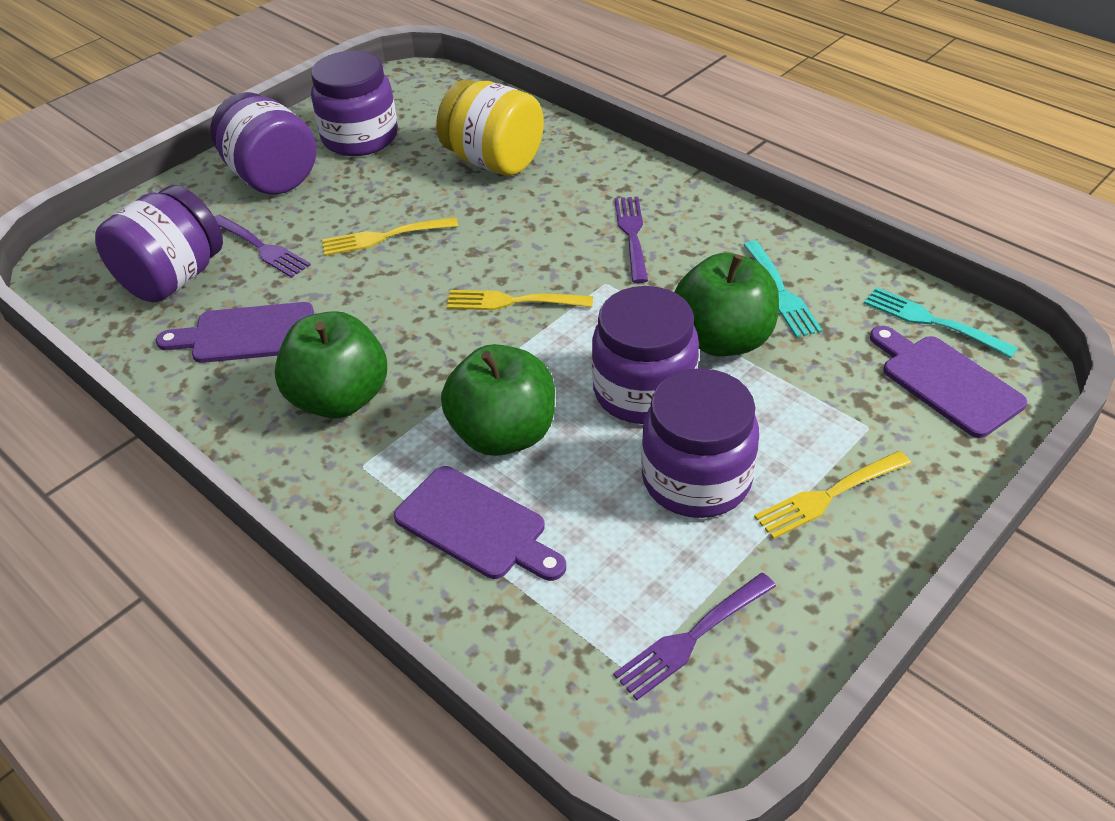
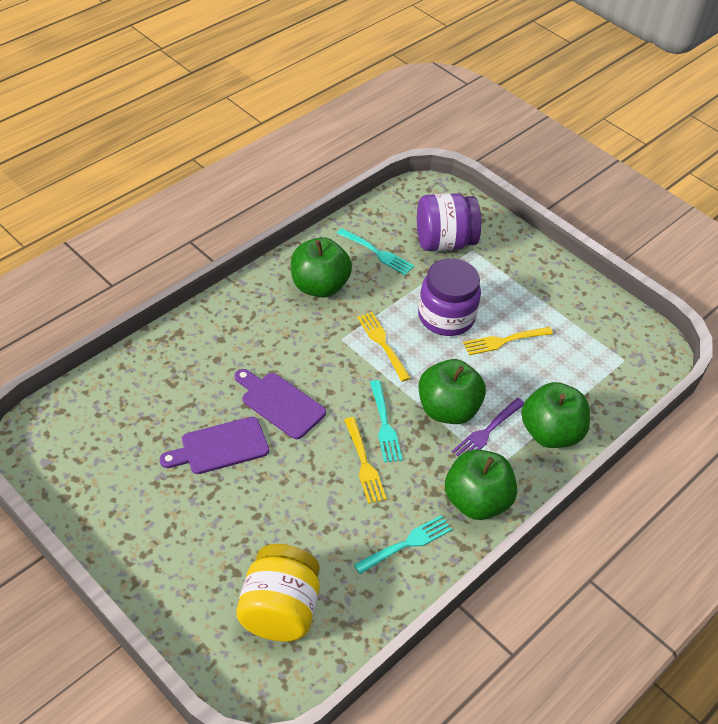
green apple: [275,311,387,419] [441,344,555,456] [674,253,779,356] = 3 -> [291,237,352,298] [418,359,486,424] [445,449,517,520] [521,382,590,448] = 4
purple cutting board: [156,302,314,363] [394,466,566,581] [870,326,1027,438] = 3 -> [160,417,269,474] [235,369,326,439] = 2
purple fork: [214,215,311,278] [613,573,776,700] [614,197,648,283] = 3 -> [452,398,525,456] = 1
purple jar: [95,185,223,302] [210,92,316,194] [311,51,398,156] [592,286,699,424] [641,368,759,518] = 5 -> [417,193,481,251] [418,258,481,336] = 2
turquoise fork: [743,241,822,338] [864,287,1018,358] = 2 -> [337,228,414,275] [354,515,452,574] [370,380,403,463] = 3

